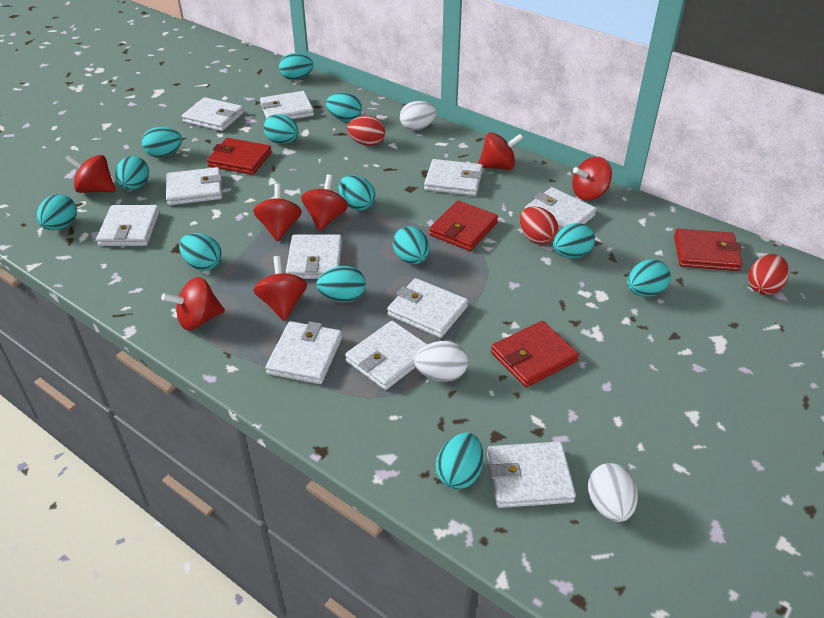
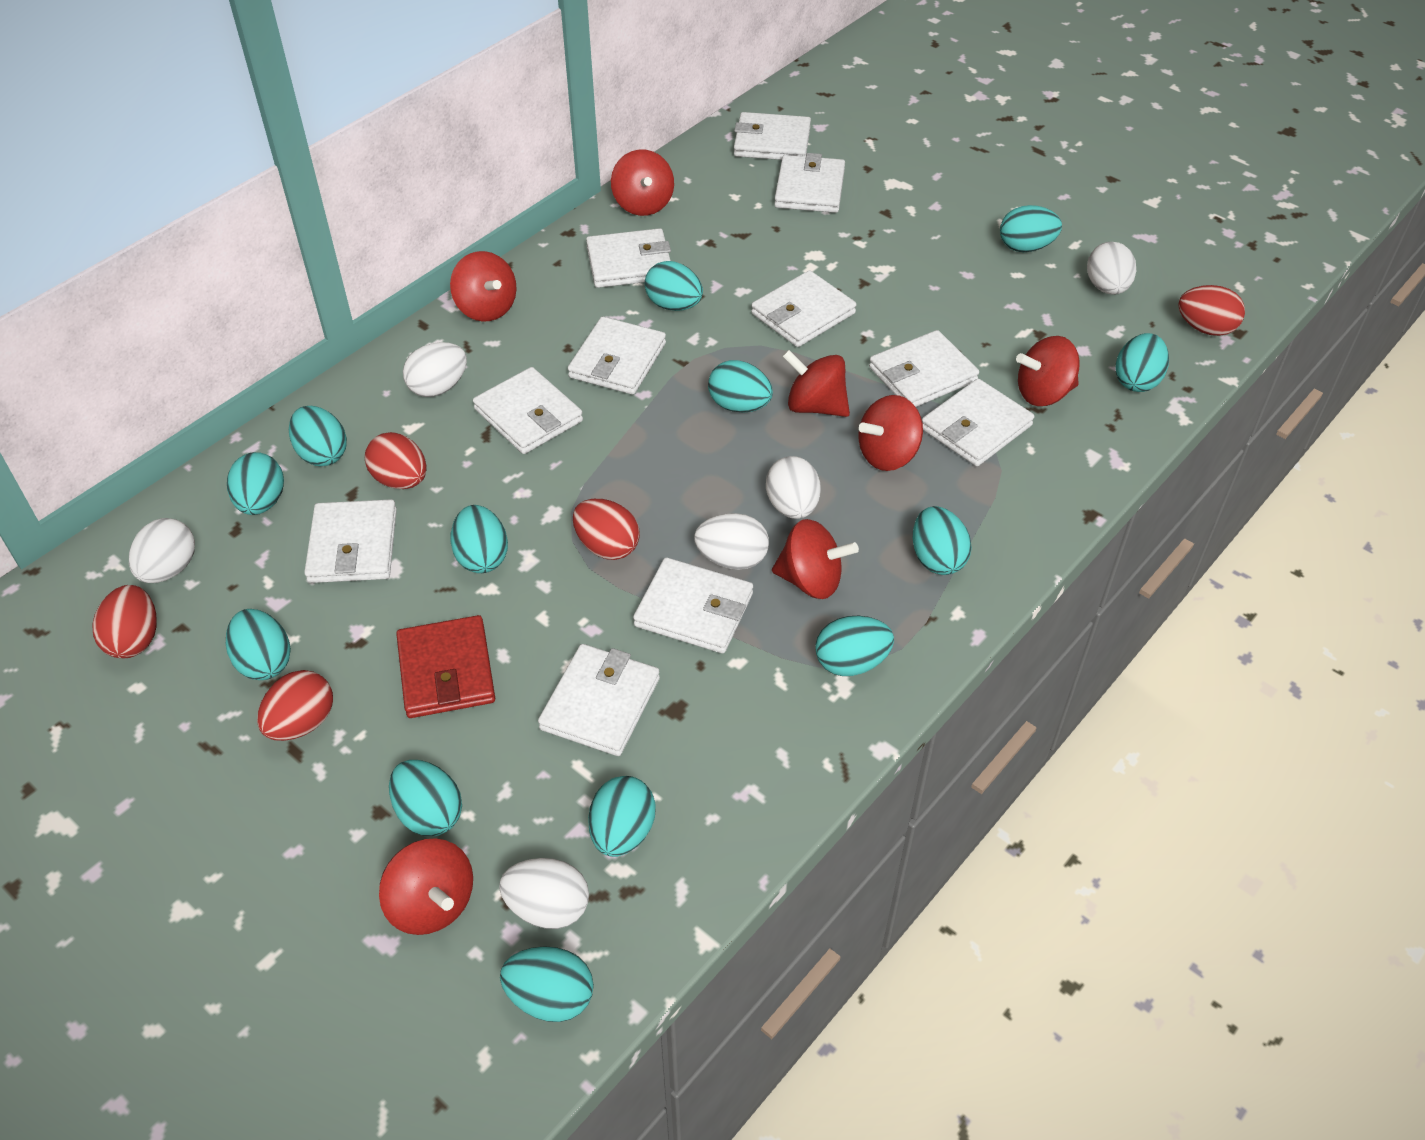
red egg: [347,116,385,146] [520,206,558,245] [748,254,789,295] = 3 -> [92,585,157,658] [257,670,333,741] [365,432,426,489] [573,499,640,560] [1178,285,1245,336] = 5
red wallet: [207,138,272,175] [429,201,498,251] [491,321,579,387] [674,229,742,271] = 4 -> [396,615,495,718] = 1
white egg: [400,101,437,131] [414,341,468,382] [588,463,638,522] = 3 -> [129,518,195,583] [403,342,467,397] [499,858,589,929] [694,513,769,570] [766,456,821,519] [1087,242,1136,295] = 6

